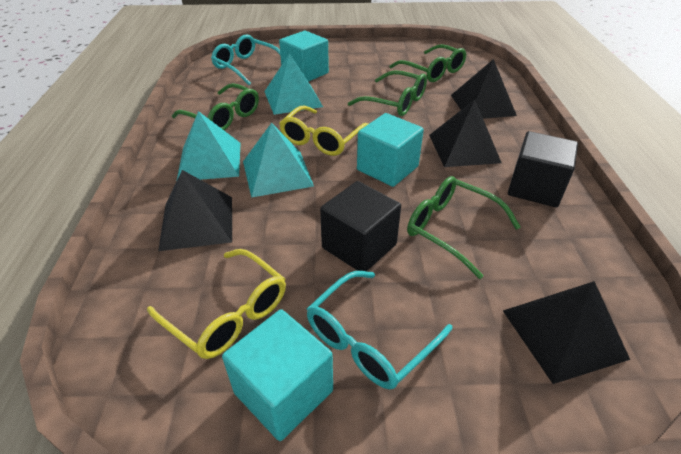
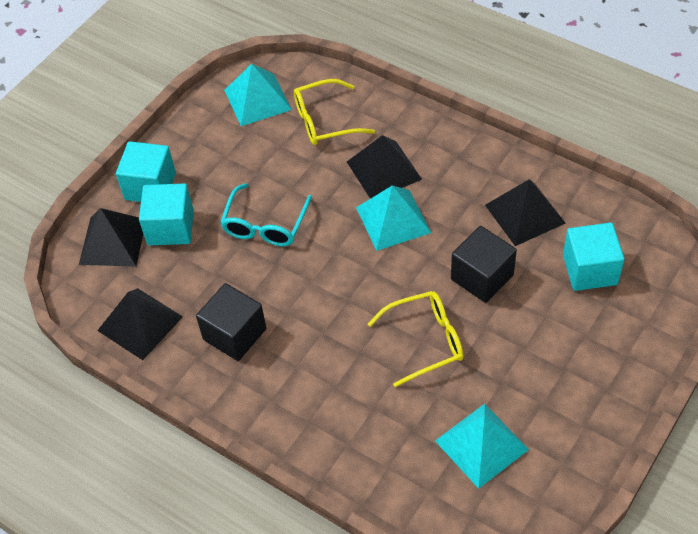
green glasses: [172,83,259,130] [348,70,427,116] [390,44,466,82] [407,176,521,279] = 4 -> none = 0
turquoise glasses: [211,34,280,85] [307,271,452,389] = 2 -> [220,183,312,246] = 1

